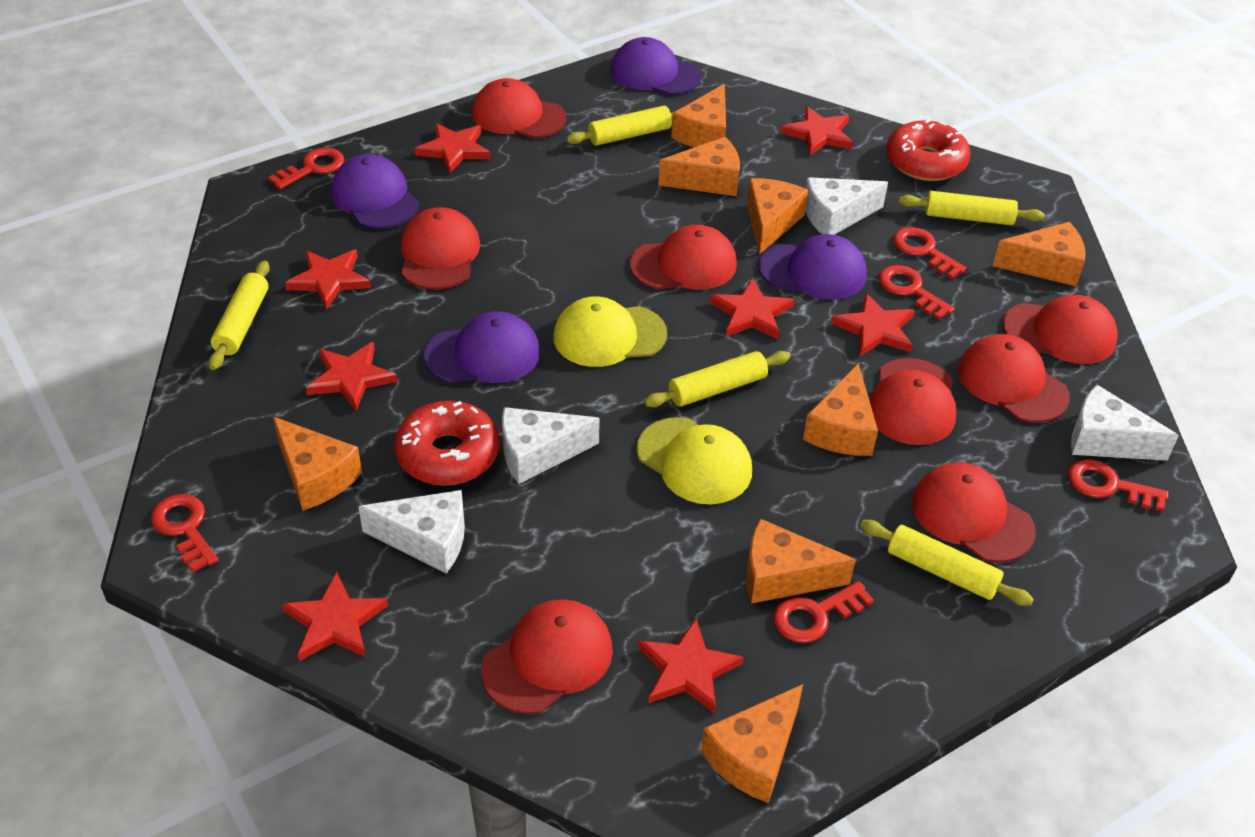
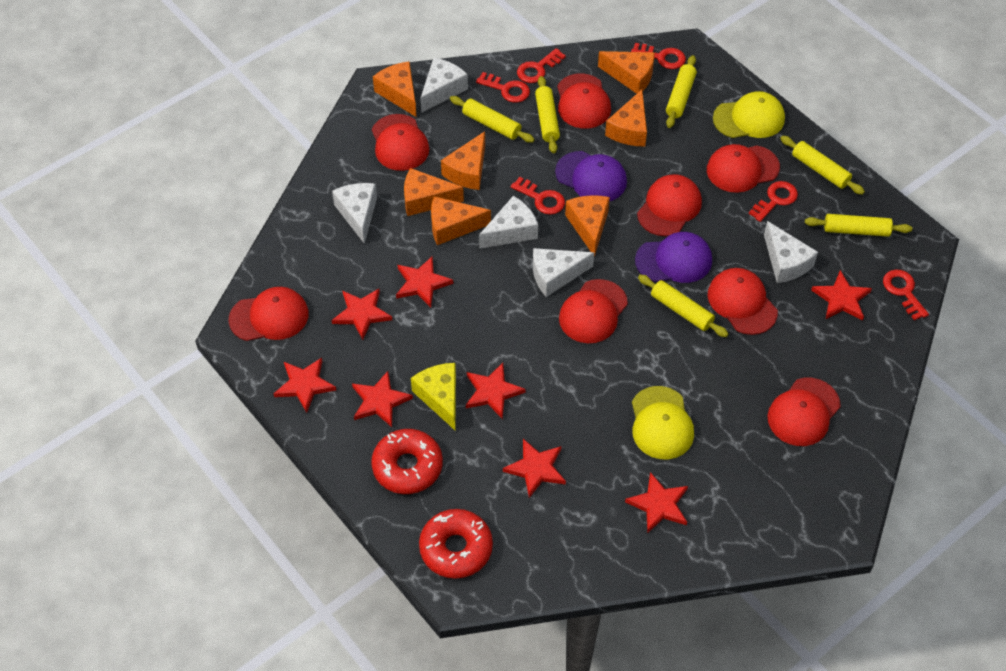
orange cheese: [273,417,362,511] [658,137,740,196] [671,84,726,147] [701,684,803,803] [746,519,856,604] [747,178,808,255] [803,363,878,456] [993,222,1086,286] = 8 -> [373,62,417,117] [404,168,464,216] [431,196,491,245] [441,131,485,190] [565,195,610,257] [598,51,655,94] [605,90,647,146] = 7
purple cap: [331,154,419,229] [424,311,540,383] [610,37,701,95] [758,234,867,300] = 4 -> [555,151,627,202] [635,232,712,283] = 2
white cheese: [358,490,465,574] [502,407,600,484] [805,177,888,235] [1071,385,1179,461] = 4 -> [332,183,377,244] [421,58,468,113] [479,196,538,249] [533,248,594,297] [764,221,818,283] = 5
yellow cheese: none = 0 -> [411,363,456,431] = 1
yellow rolling pin: [209,261,270,370] [566,106,681,146] [644,351,791,407] [860,520,1034,606] [899,191,1045,225] = 5 -> [450,96,535,143] [535,76,560,153] [638,274,728,337] [666,55,697,128] [780,136,865,195] [805,214,912,237] = 6

